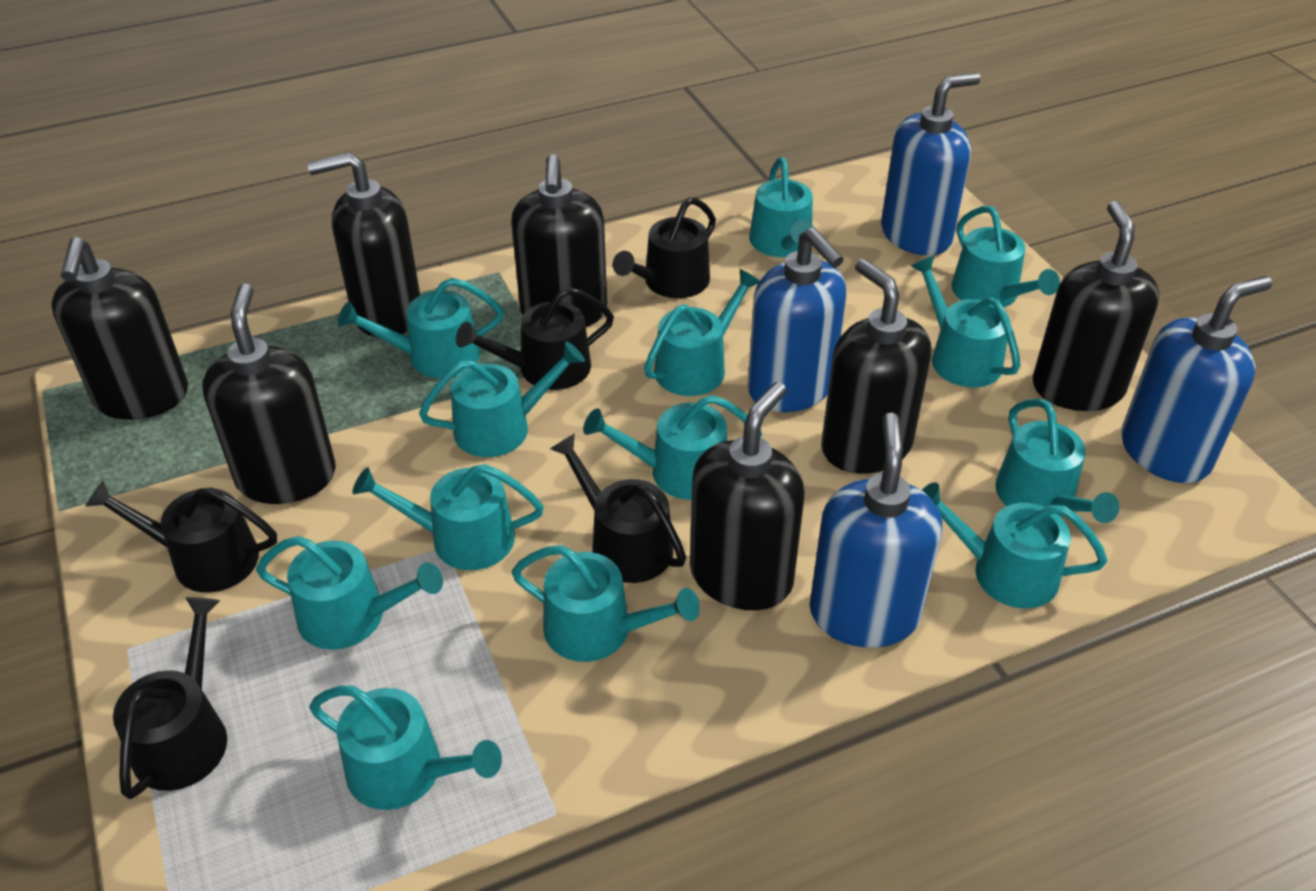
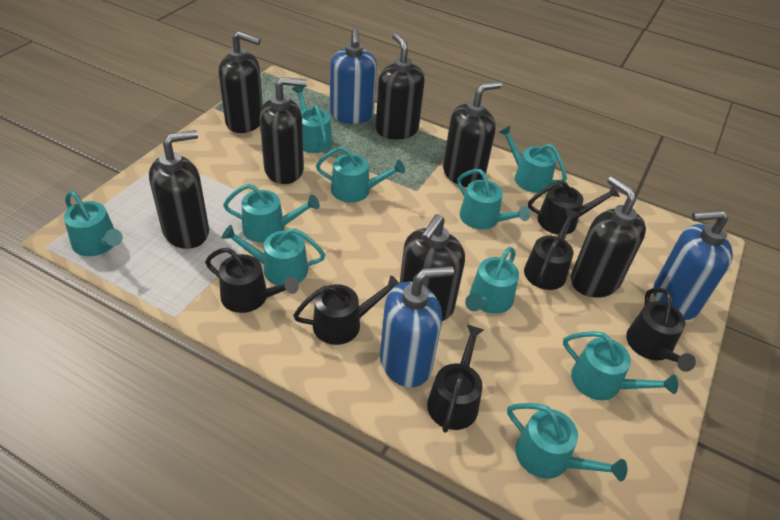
black watering can: [85,481,277,593] [113,597,227,799] [456,287,614,390] [550,433,686,583] [613,198,716,298] = 5 -> [205,248,299,313] [293,276,399,345] [427,325,484,433] [524,209,580,290] [528,180,620,235] [626,288,696,372] = 6
blue soap dispenser: [747,228,846,412] [810,413,942,648] [881,72,981,256] [1121,276,1272,483] = 4 -> [330,28,377,124] [380,266,454,387] [653,210,733,320] = 3
turquoise watering can: [256,536,443,650] [309,686,502,810] [338,278,504,378] [352,464,544,570] [419,341,585,457] [512,545,700,662] [583,395,762,500] [644,269,760,396] [749,157,814,257] [911,256,1021,387] [922,482,1107,608] [952,206,1060,308] [995,399,1119,523] = 13 -> [64,191,123,256] [222,225,325,286] [223,184,320,243] [292,86,332,153] [316,146,405,203] [457,169,530,230] [465,247,519,314] [499,126,567,193] [507,403,627,481] [563,331,678,400] = 10

